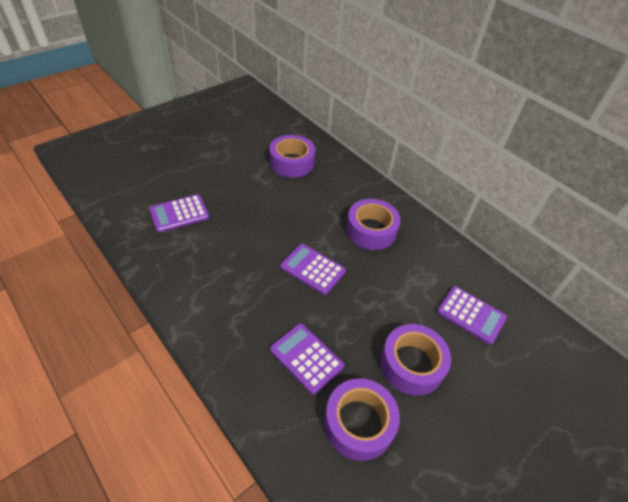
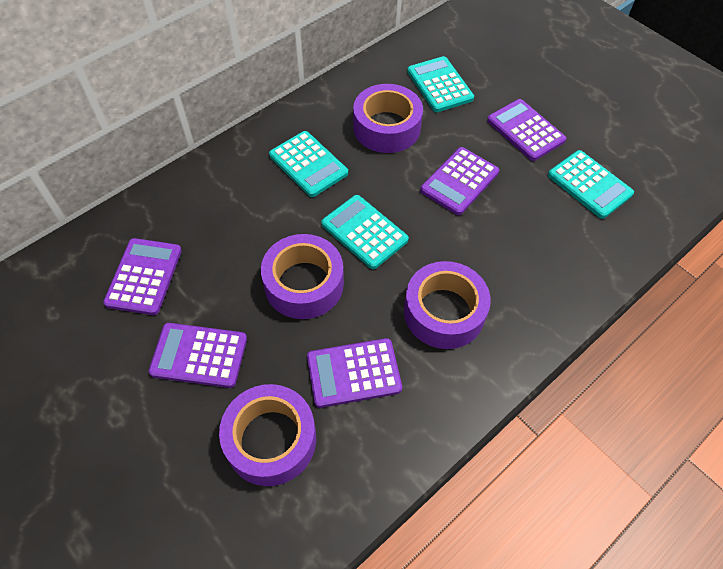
purple calculator: [149,194,209,233] [270,323,344,395] [280,244,346,295] [437,286,507,345] = 4 -> [103,238,182,315] [148,323,247,388] [307,338,402,408] [420,147,499,215] [487,99,566,161] = 5
turquoise calculator: none = 0 -> [269,131,348,197] [321,195,409,269] [407,56,474,112] [548,150,634,219] = 4

